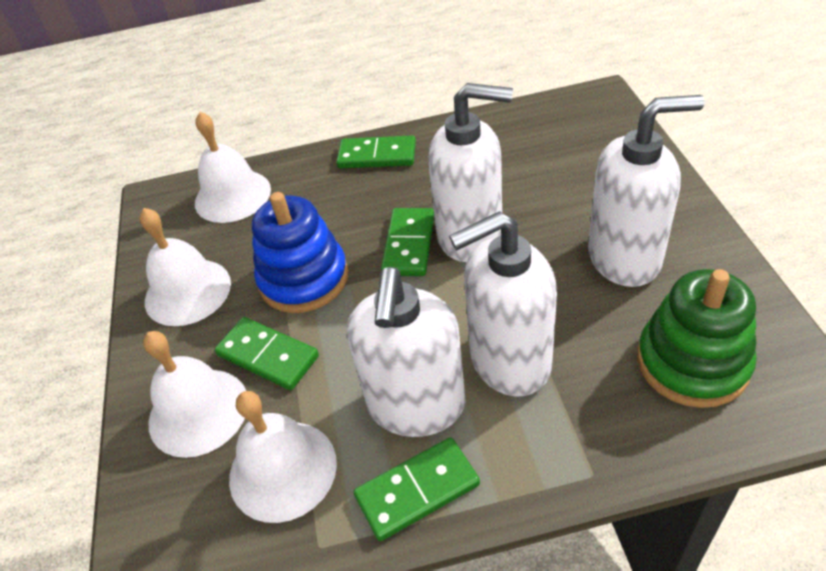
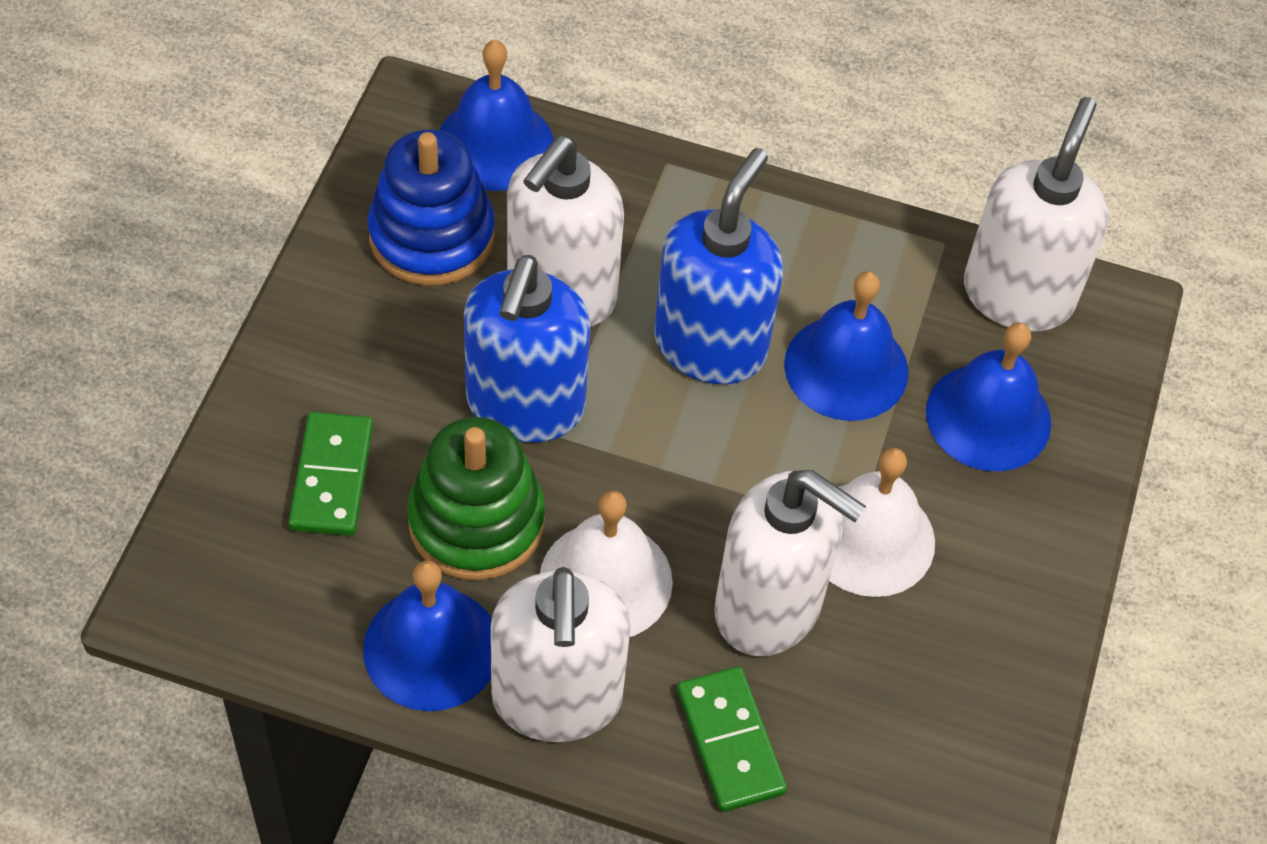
blue bell: none = 0 -> [363,561,492,711] [439,40,554,191] [784,271,909,421] [926,322,1051,471] = 4
blue soap dispenser: none = 0 -> [464,255,591,442] [654,148,783,384] = 2
green domino: [215,317,319,390] [336,135,416,168] [354,437,480,541] [381,208,434,276] = 4 -> [288,412,373,536] [677,666,787,812] = 2
white bell: [140,208,231,326] [143,331,246,458] [195,112,271,223] [229,391,337,523] = 4 -> [540,491,673,637] [829,448,935,597] = 2

